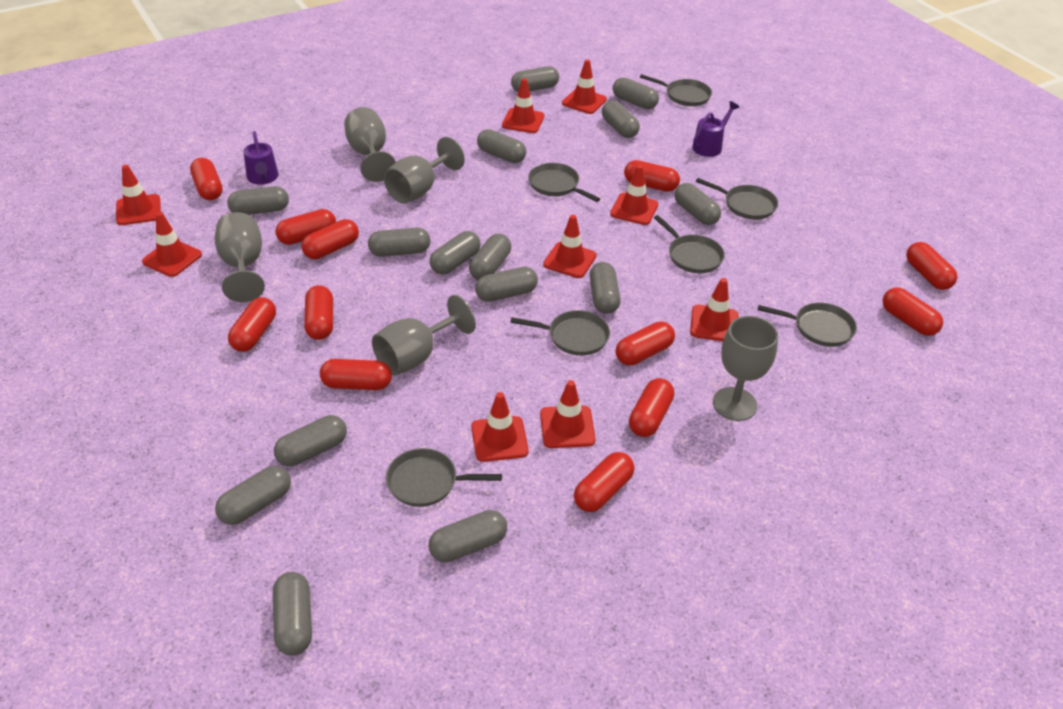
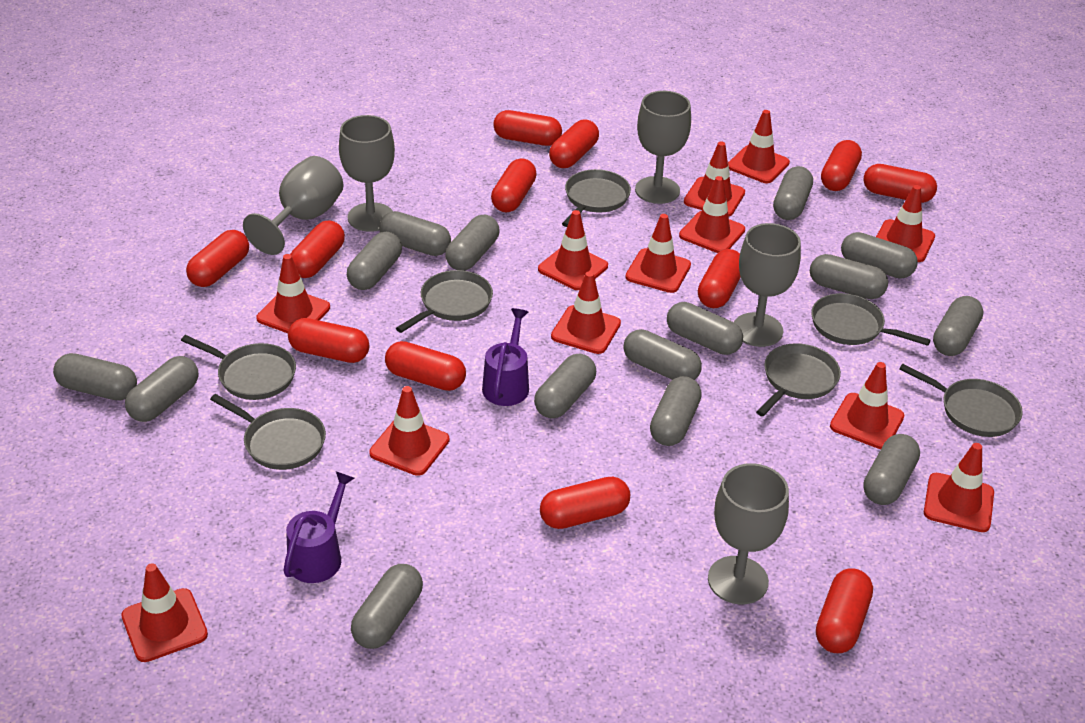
red traffic cone: [116,165,161,225] [142,212,202,277] [471,392,529,462] [502,78,544,133] [540,380,596,448] [543,215,597,278] [562,60,607,114] [610,165,658,225] [690,278,739,341] = 9 -> [121,563,208,662] [256,254,330,333] [369,386,449,476] [538,210,608,290] [551,271,621,354] [625,214,691,293] [679,176,745,253] [684,142,745,216] [728,110,790,183] [830,362,904,449] [876,185,935,262] [924,443,994,532] = 12

